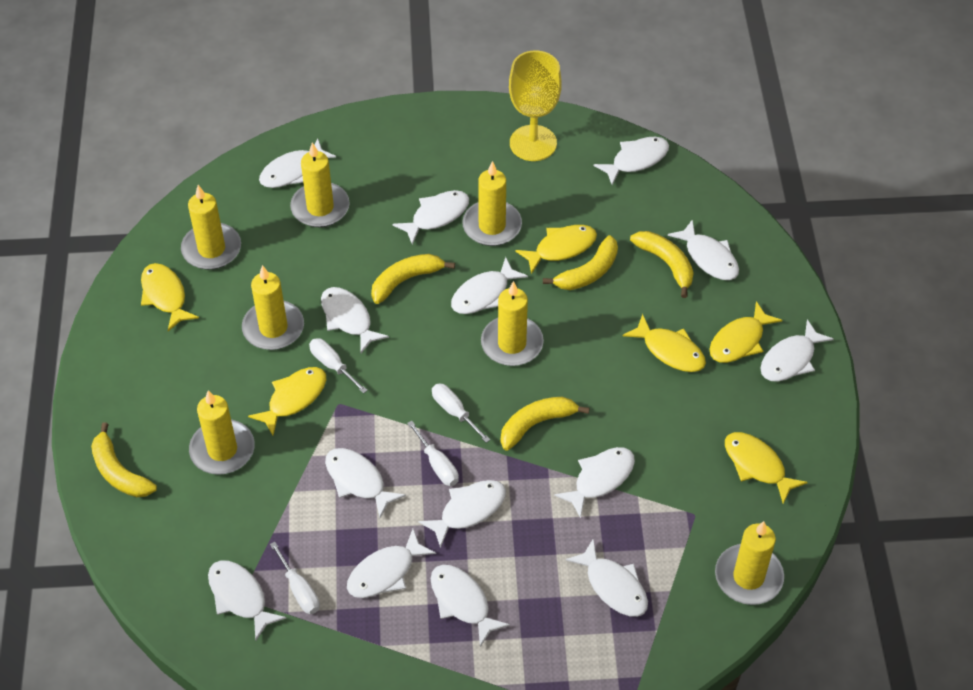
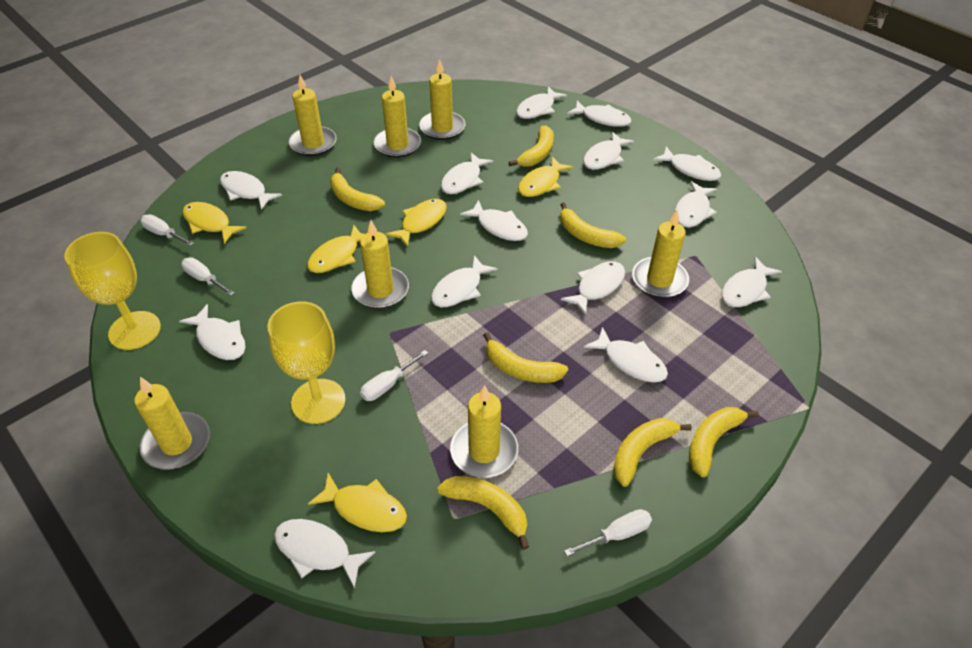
yellow banana: [91,422,157,497] [371,254,455,304] [501,397,590,451] [543,235,618,290] [630,231,694,298] = 5 -> [330,168,385,211] [437,476,529,550] [483,332,568,383] [508,125,554,167] [560,202,626,248] [613,418,692,487] [689,407,759,477] = 7
yellow fish: [141,263,199,331] [248,367,326,435] [515,225,597,274] [623,314,706,372] [709,301,782,363] [725,432,808,504] = 6 -> [182,202,247,244] [307,225,364,273] [308,473,407,532] [385,199,447,247] [518,157,574,197] = 5
yellow goblet: [509,51,562,161] = 1 -> [64,232,161,350] [268,302,346,424] = 2

